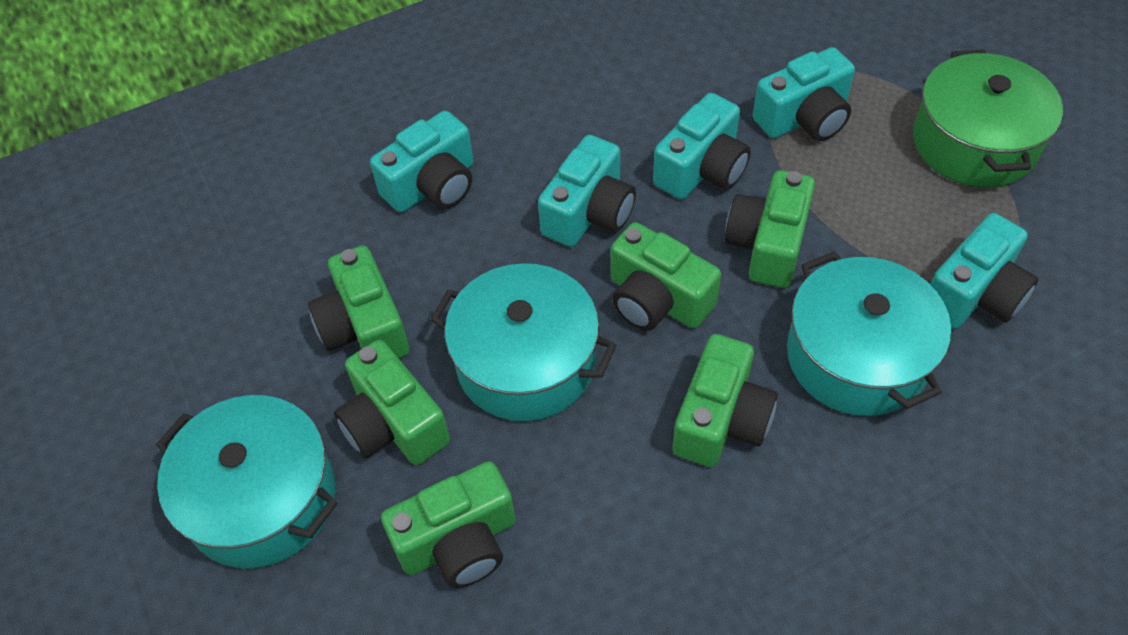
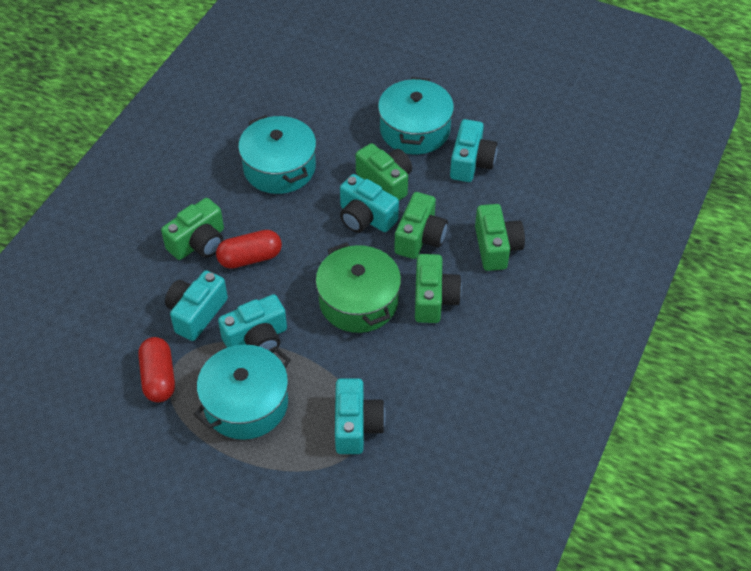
green camera: [308,246,410,358] [334,340,450,465] [381,461,516,588] [611,222,721,331] [672,334,778,467] [725,170,815,288] = 6 -> [161,198,224,260] [356,143,412,201] [394,192,448,259] [415,254,462,323] [475,204,525,271] = 5
red capsule: none = 0 -> [138,337,175,402] [216,230,282,269] = 2

